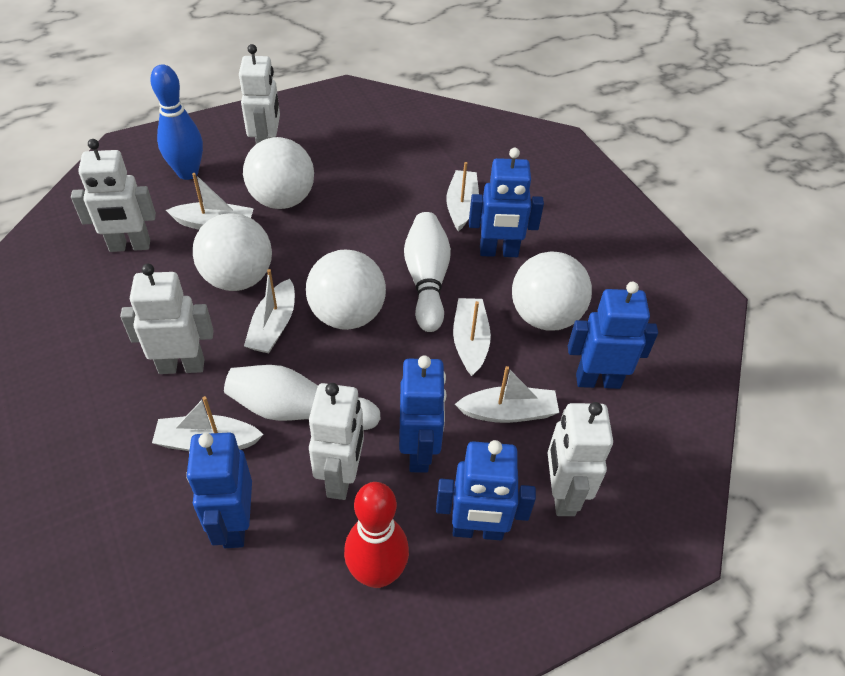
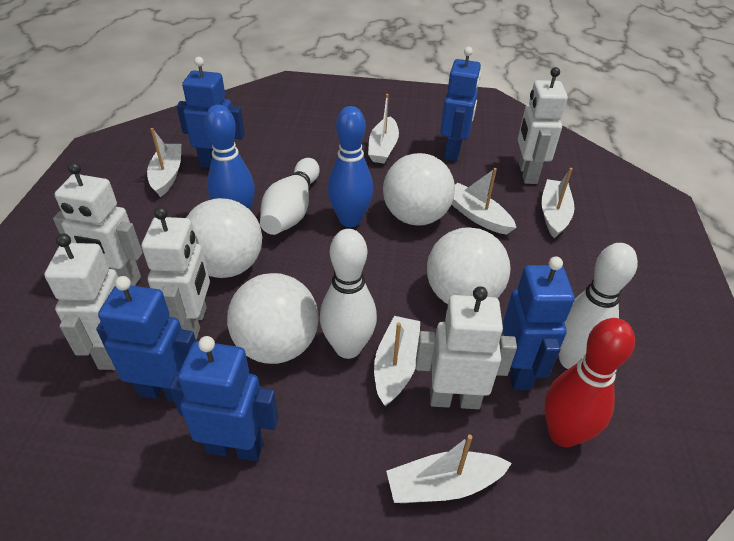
blue bowling pin: [150,64,203,180] = 1 -> [205,105,255,210] [328,106,373,227] = 2
white bowling pin: [224,365,380,430] [404,212,451,332] = 2 -> [260,158,319,235] [320,229,377,359] [559,243,638,369] = 3

